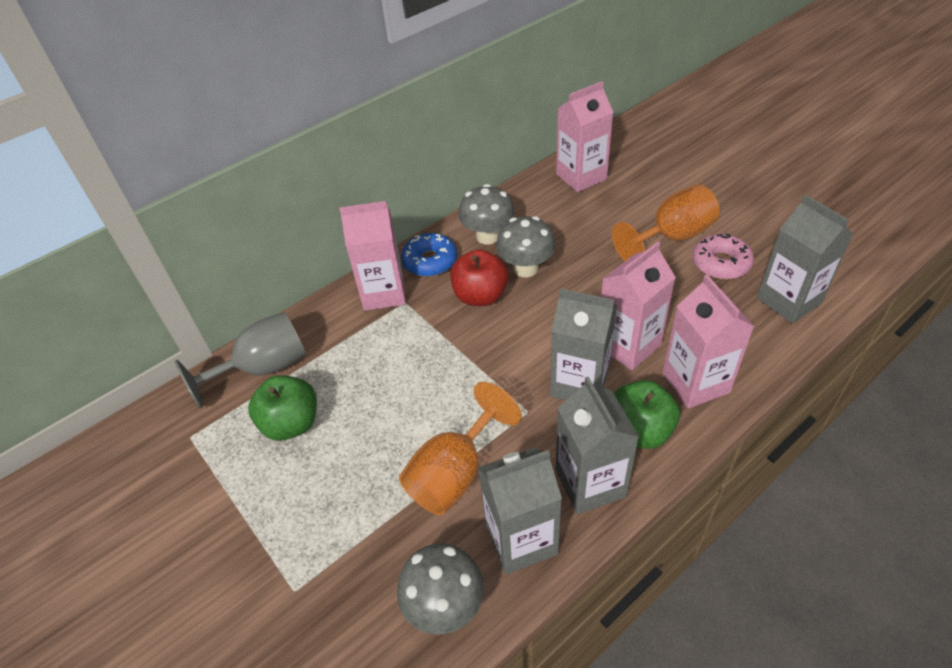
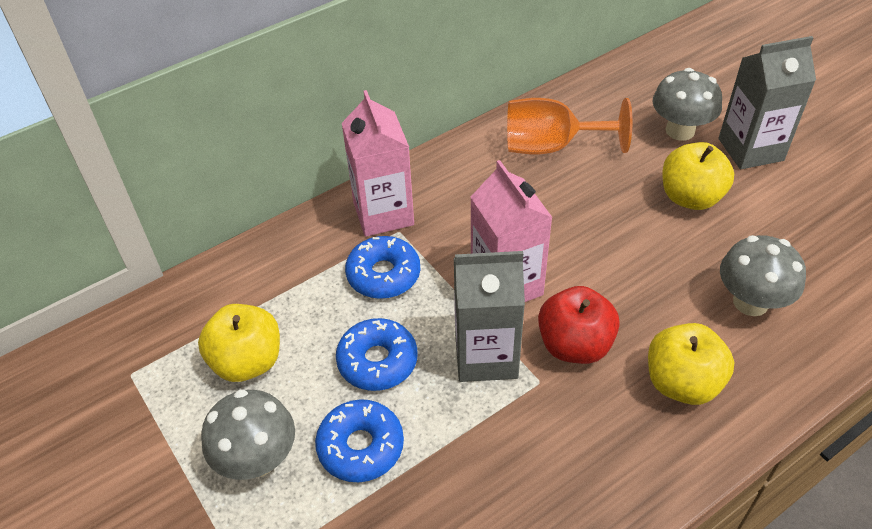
blue donut: [401,233,457,277] = 1 -> [315,399,404,482] [336,318,417,391] [345,236,420,299] = 3
green apple: [248,375,317,441] [614,380,680,449] = 2 -> none = 0
grey carton: [478,447,562,575] [550,289,617,400] [556,377,639,514] [757,195,853,323] = 4 -> [454,251,525,382] [718,36,816,169] = 2
grey goblet: [175,312,306,408] = 1 -> none = 0
orange goblet: [399,382,522,515] [612,185,719,261] = 2 -> [507,98,633,155] = 1
pink carton: [339,201,406,311] [556,81,614,192] [601,242,676,370] [662,275,755,408] = 4 -> [342,90,414,237] [471,160,553,302] = 2
pink donut: [692,233,754,280] = 1 -> none = 0
yellow apple: none = 0 -> [198,304,280,382] [648,323,734,405] [662,142,734,210] = 3

